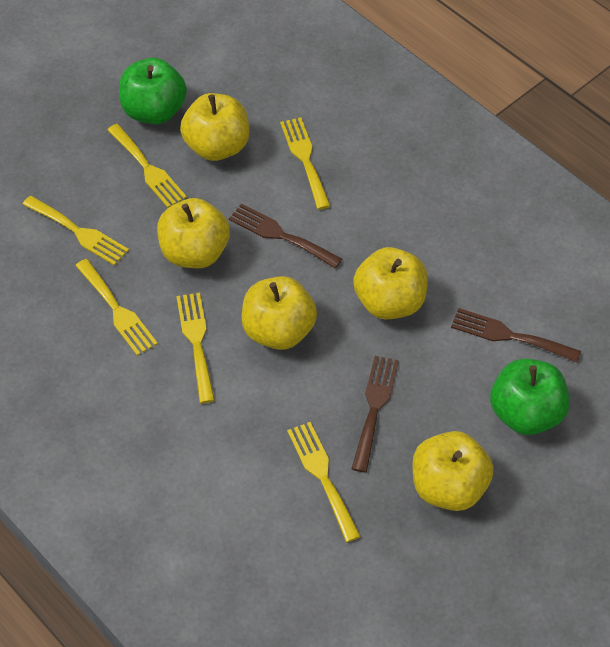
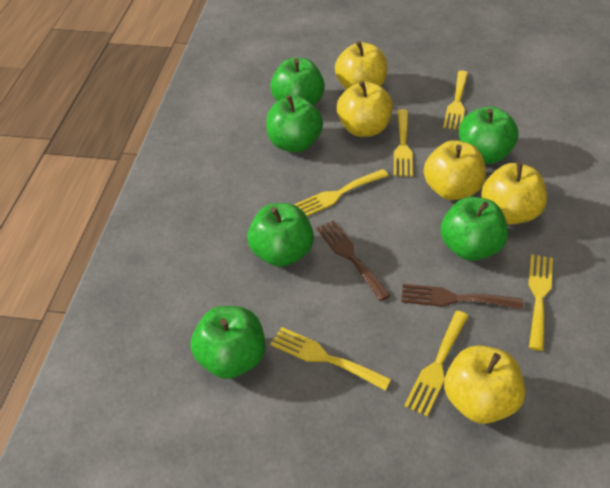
brown fork: [229,203,342,269] [351,356,399,473] [451,308,581,362] = 3 -> [316,220,391,301] [402,284,523,310] = 2
green apple: [119,58,187,124] [490,359,570,435] = 2 -> [191,306,266,379] [247,203,314,267] [266,95,323,152] [270,58,325,105] [441,197,508,261] [459,106,519,164] = 6

